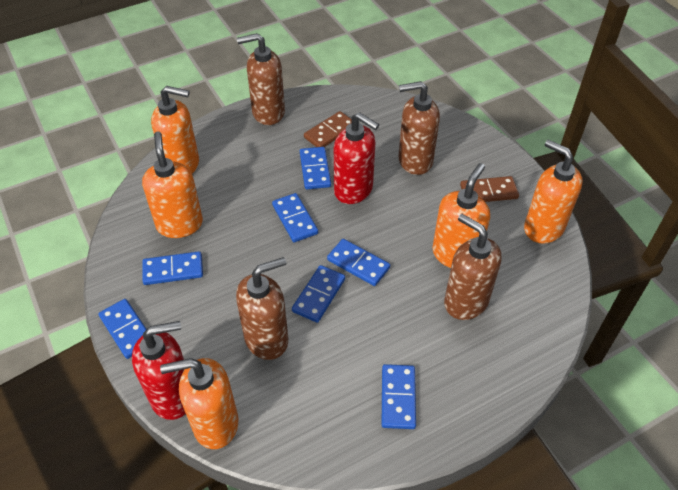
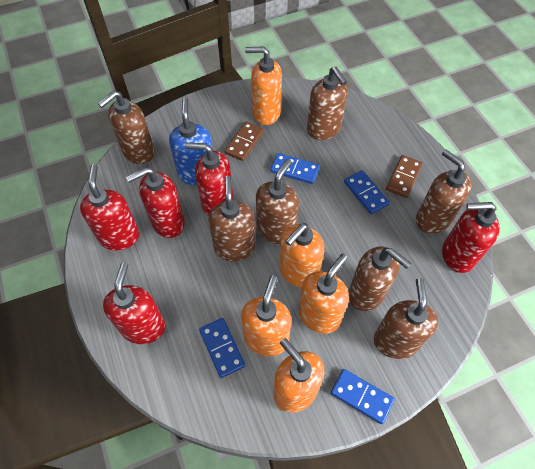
blue domino: [99,299,147,359] [142,251,203,285] [272,193,318,242] [292,265,345,323] [300,147,331,190] [327,239,390,286] [382,364,416,429] = 7 -> [199,318,245,378] [270,153,320,184] [331,369,395,424] [344,170,390,214] = 4
blue soap dispenser: none = 0 -> [169,98,213,185] = 1
brown soap dispenser: [236,257,288,360] [237,33,285,125] [398,81,440,175] [444,214,502,320] = 4 -> [98,91,155,164] [208,176,256,261] [256,159,299,244] [307,67,348,140] [348,246,412,311] [374,278,438,359] [416,150,472,234] = 7
red soap dispenser: [132,321,186,420] [334,112,379,204] = 2 -> [80,164,139,250] [103,262,165,344] [126,167,185,238] [185,143,234,216] [442,202,500,273] = 5

